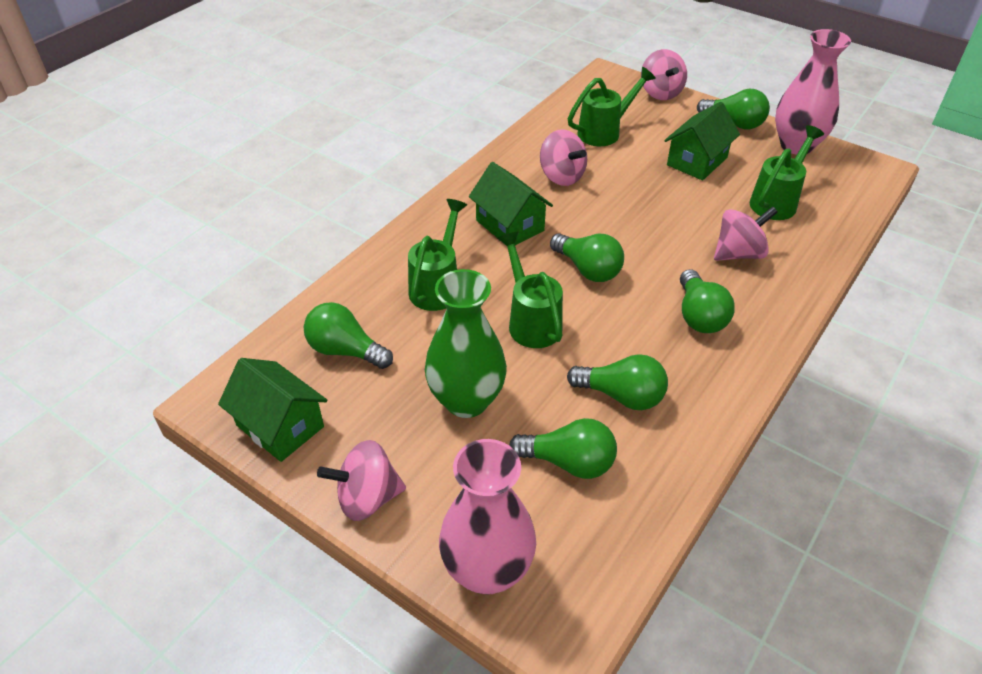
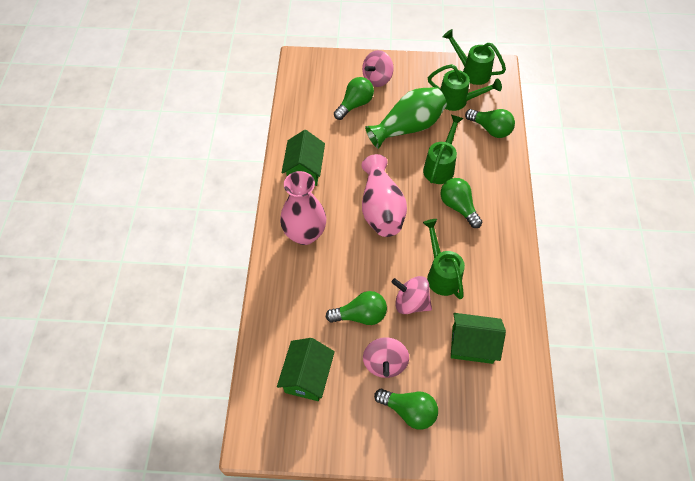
green light bulb: [304,302,393,369] [509,418,617,479] [550,233,624,282] [567,354,668,410] [680,269,735,333] [697,89,770,129] = 6 -> [326,291,387,325] [334,77,374,120] [374,389,438,430] [441,178,482,228] [465,109,515,138] = 5
pink spinning top: [317,440,406,521] [540,130,587,186] [641,49,687,100] [714,206,778,261] = 4 -> [362,50,393,87] [363,337,409,378] [391,276,432,314] = 3

